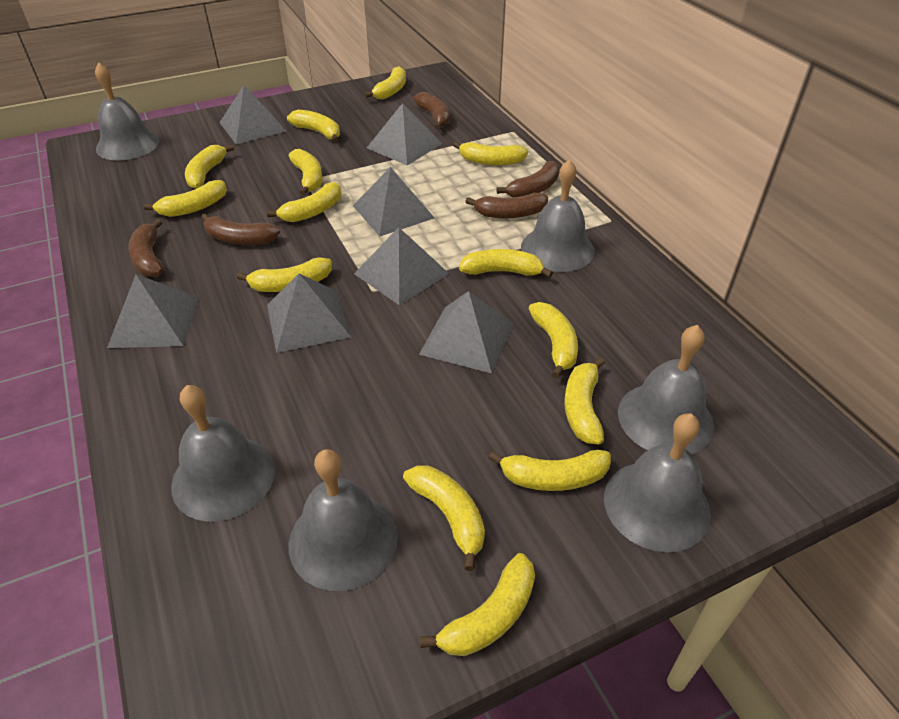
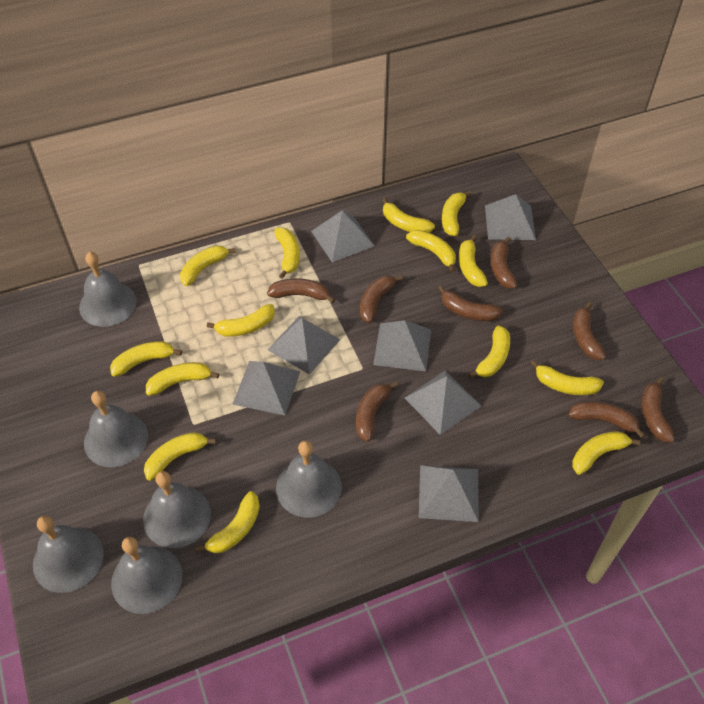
brown banana: [129,219,163,277] [201,213,280,245] [413,92,450,130] [465,193,548,218] [497,161,560,197] = 5 -> [267,279,335,303] [356,381,398,442] [360,275,403,323] [438,286,503,321] [491,237,517,288] [568,401,645,438] [573,302,606,360] [641,377,675,442] = 8

